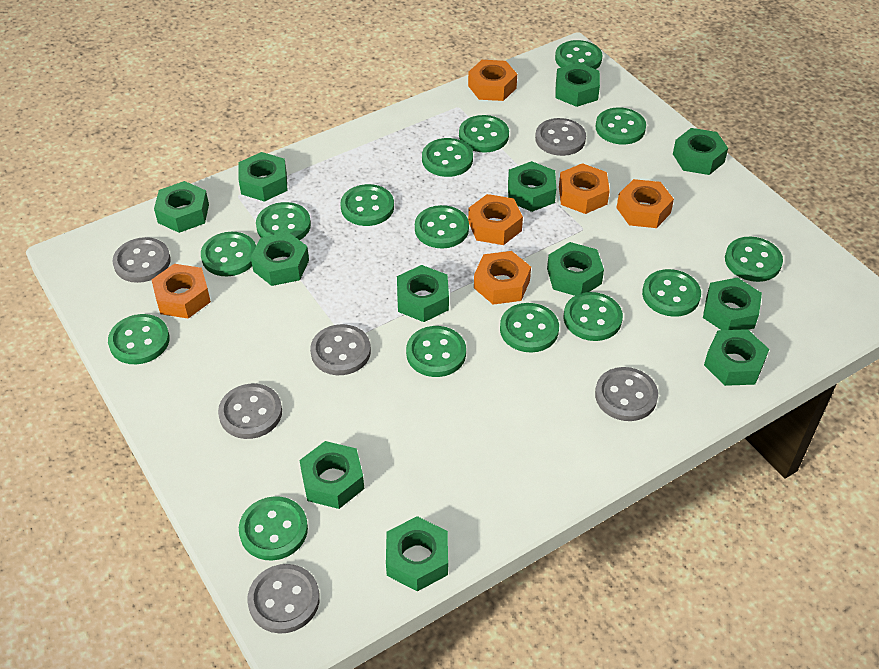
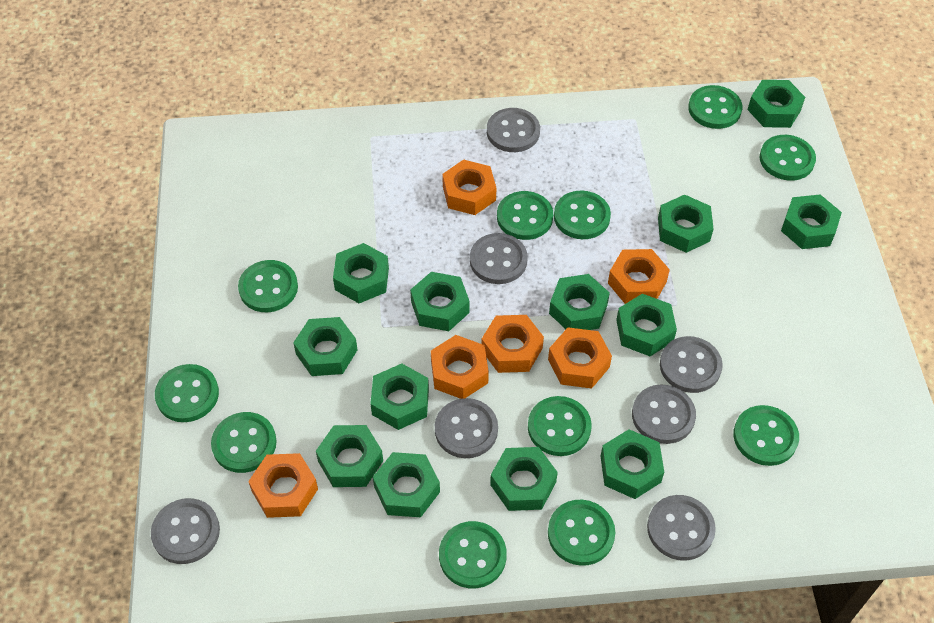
green button: [108,314,170,364] [201,232,256,276] [239,496,308,560] [256,202,311,240] [340,184,394,226] [406,326,466,377] [415,205,469,248] [422,138,473,177] [459,115,509,153] [500,303,559,353] [555,40,602,69] [564,292,623,341] [595,108,646,144] [642,269,701,317] [725,237,783,282] = 15 -> [155,364,219,422] [211,412,277,473] [238,260,298,312] [439,521,507,588] [497,191,553,240] [528,396,592,456] [548,500,615,566] [554,191,611,239] [688,85,742,129] [733,405,799,466] [760,135,816,181] = 11
green nut: [154,181,209,233] [238,152,288,202] [251,232,309,286] [299,441,364,509] [386,516,448,591] [397,265,449,322] [508,161,556,212] [547,242,604,296] [555,63,600,107] [673,128,728,175] [703,278,762,330] [704,329,769,386] = 12 -> [293,317,358,376] [316,425,383,487] [333,243,389,303] [370,363,429,430] [373,452,440,517] [410,272,470,331] [490,447,558,511] [549,274,610,330] [601,429,664,499] [616,294,677,356] [658,194,714,253] [748,80,805,128] [781,194,842,249] = 13
grey button: [112,237,171,283] [218,384,282,439] [247,564,320,634] [310,324,371,375] [535,118,586,156] [595,367,658,421] = 6 -> [151,498,220,564] [435,398,498,458] [470,233,528,284] [487,108,540,152] [632,385,696,444] [647,495,716,561] [660,336,723,393] = 7

